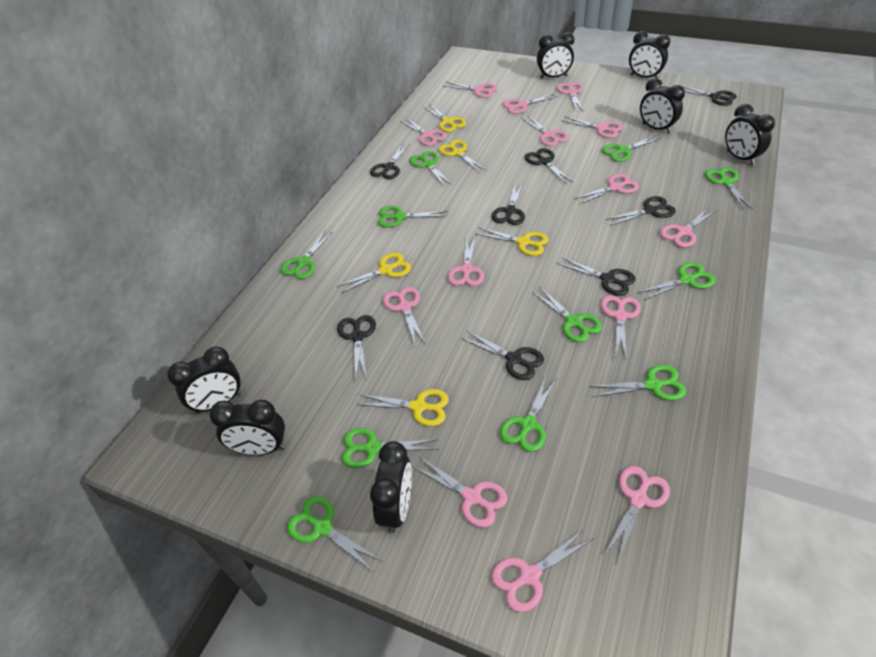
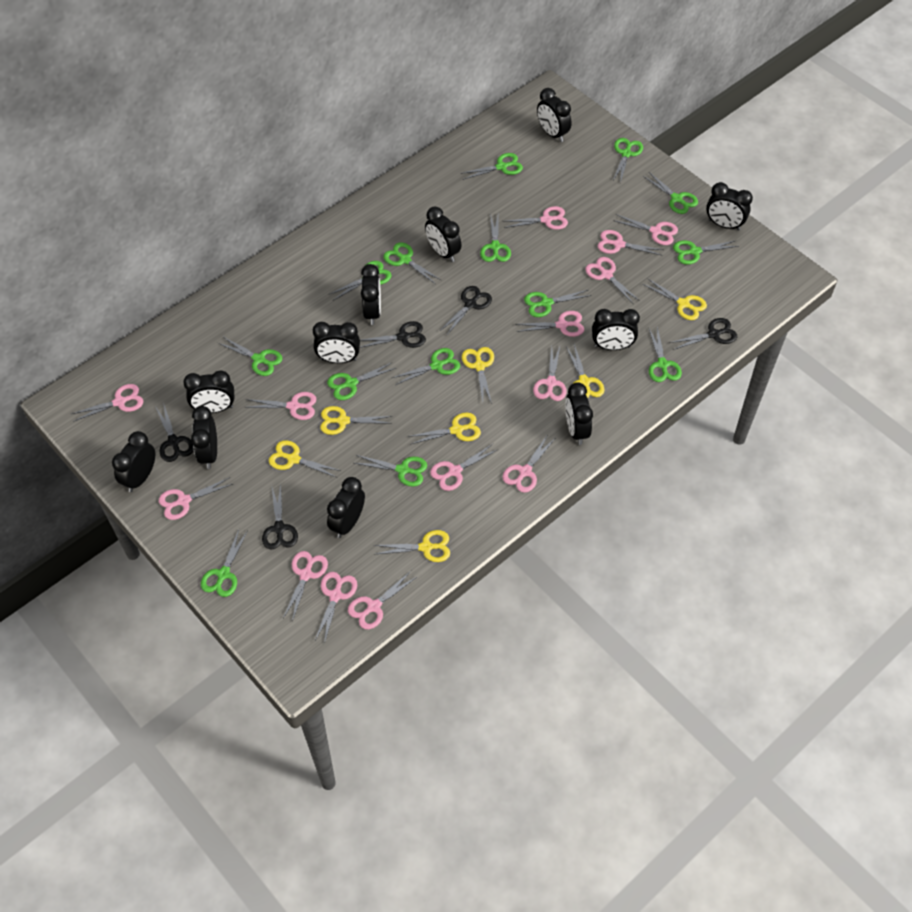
black clock: [167,346,241,414] [209,399,285,455] [370,441,412,533] [537,32,574,79] [629,31,670,79] [640,78,685,134] [725,104,775,165] = 7 -> [112,431,155,492] [183,371,234,413] [191,406,217,469] [313,322,360,363] [327,477,365,538] [361,264,381,325] [425,207,461,262] [537,88,571,142] [565,382,593,445] [592,309,640,350] [706,182,753,231] = 11
black scissors: [337,315,376,381] [370,143,409,179] [461,330,544,380] [491,184,525,225] [525,148,574,184] [557,257,636,296] [605,196,676,226] [680,85,737,106] = 8 -> [155,402,194,462] [262,484,298,550] [360,321,426,348] [440,286,492,335] [669,318,737,350] = 5
green scissors: [280,231,333,279] [287,496,382,572] [341,428,439,468] [378,206,447,227] [410,151,452,187] [500,376,557,452] [532,286,602,342] [590,365,686,401] [602,136,661,162] [638,262,715,300] [705,167,752,209] = 11 -> [201,530,248,597] [218,337,283,376] [327,362,396,400] [328,261,392,300] [354,455,427,487] [383,242,441,284] [392,348,460,385] [460,153,523,180] [480,213,511,262] [524,290,592,317] [613,138,643,183] [643,172,698,214] [648,327,682,382] [673,240,738,265] = 14
yellow scissors: [337,253,411,293] [356,389,449,426] [424,104,466,132] [439,140,486,173] [476,227,549,256] = 5 -> [269,440,341,478] [320,406,392,435] [374,530,450,562] [408,413,481,445] [462,347,494,404] [566,344,604,398] [643,279,707,320] = 7

